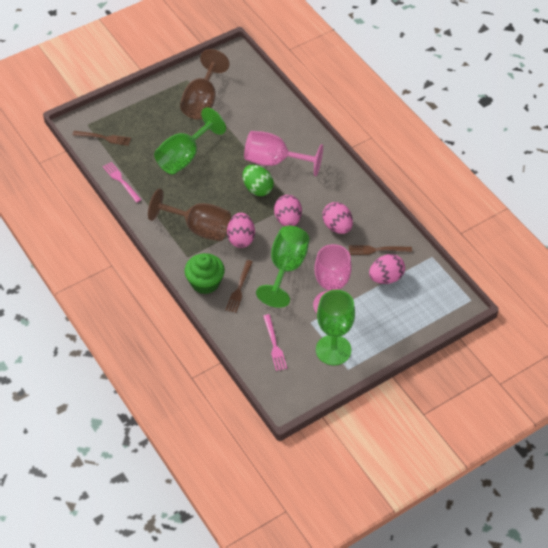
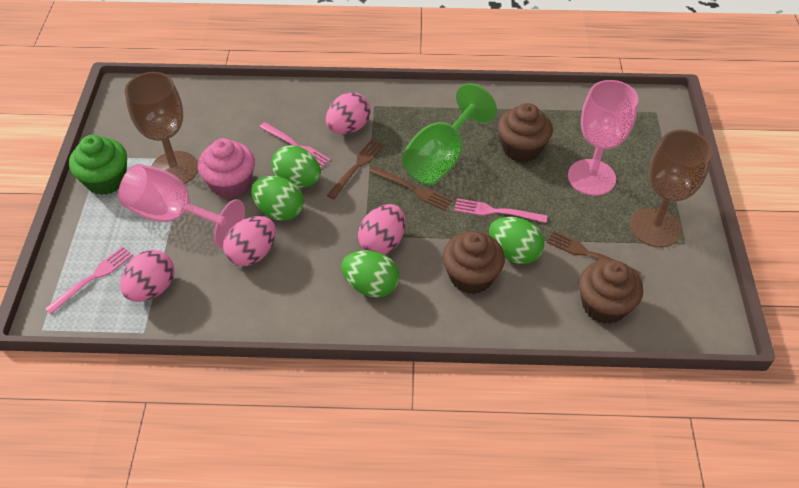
brown cupcake: none = 0 -> [443,231,505,294] [498,103,553,162] [579,260,643,324] = 3
green egg: [242,165,274,196] = 1 -> [251,176,304,221] [271,145,321,188] [341,250,399,297] [489,217,544,264] = 4
green goblet: [154,107,226,175] [256,226,309,308] [316,290,355,365] = 3 -> [402,84,497,185] = 1
pink cupcake: none = 0 -> [198,138,255,199] = 1
pink fork: [103,162,142,203] [263,314,287,371] = 2 -> [45,246,133,314] [259,122,331,169] [454,198,547,223] = 3

